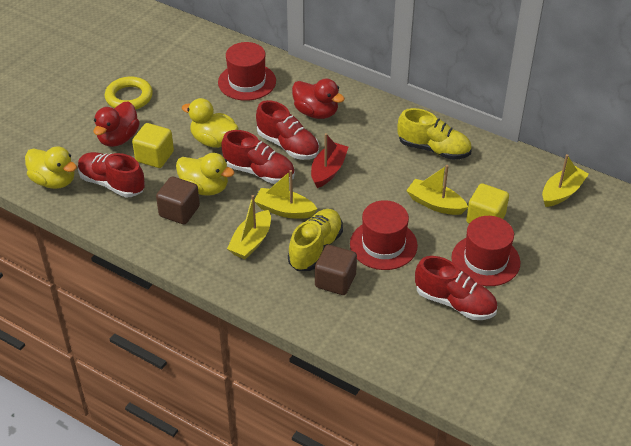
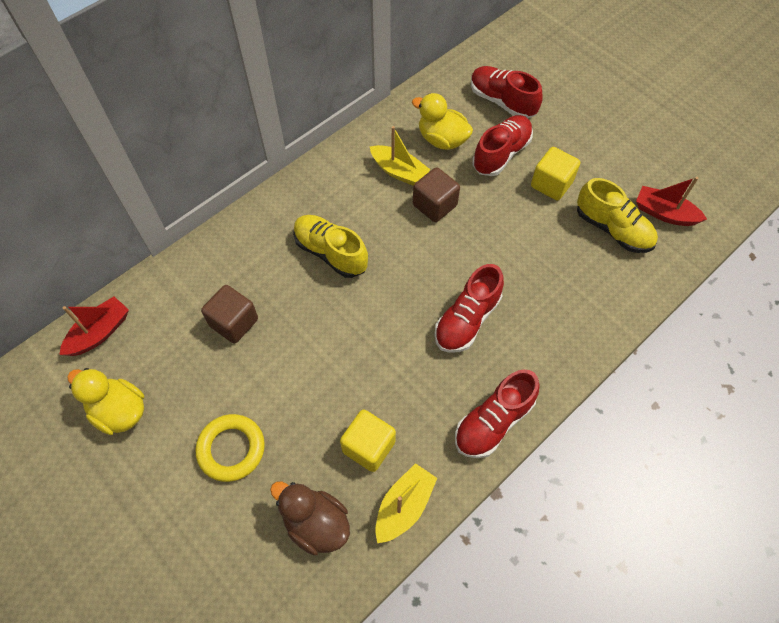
brown duck: none = 0 -> [270,481,350,556] = 1
red boat: [311,133,349,188] = 1 -> [59,297,129,356] [636,177,707,226] = 2
red duck: [93,101,140,147] [292,79,345,119] = 2 -> none = 0
red hat: [218,42,276,101] [350,200,418,270] [451,216,520,286] = 3 -> none = 0
yellow boat: [227,195,271,259] [255,170,317,219] [406,165,468,215] [542,154,589,207] = 4 -> [370,126,431,186] [375,463,437,543] = 2
yellow duck: [25,146,77,189] [176,153,234,196] [182,98,238,148] = 3 -> [67,368,144,435] [412,93,473,150] = 2

